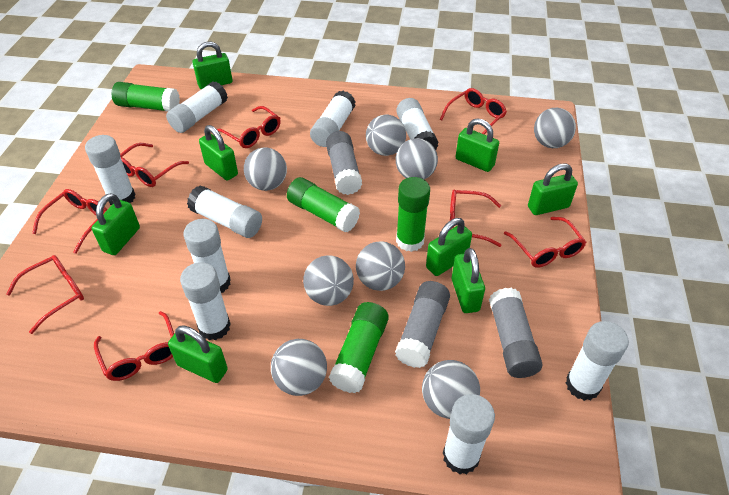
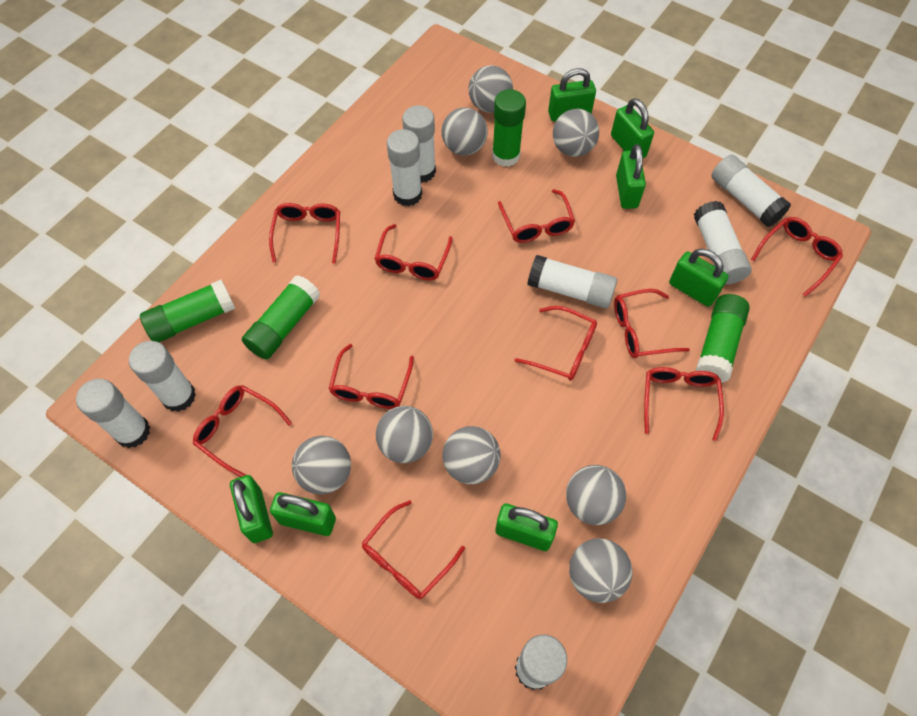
green padlock: [92,193,140,255] [168,326,228,383] [192,42,232,89] [199,125,238,181] [426,218,472,276] [452,248,485,313] [455,118,499,172] [528,164,578,215] = 8 -> [230,475,273,543] [270,492,336,536] [495,503,558,551] [548,68,596,122] [611,98,654,158] [616,144,646,209] [669,248,729,307] = 7
grey glue stick: [326,131,362,195] [395,281,450,368] [489,288,542,378] = 3 -> none = 0
red glasses: [6,255,84,334] [32,189,107,254] [94,311,174,381] [120,143,189,187] [217,106,281,148] [440,88,507,135] [450,190,502,247] [504,217,586,267] = 8 -> [193,385,292,477] [269,203,340,264] [329,344,414,409] [361,500,465,599] [374,224,453,281] [498,189,575,243] [515,306,597,381] [614,289,690,358] [644,367,724,441] [751,217,843,297] = 10
white glue stick: [85,135,136,205] [166,81,228,133] [180,262,231,340] [184,219,231,293] [187,186,262,238] [310,91,356,147] [396,98,438,150] [443,394,495,475] [566,321,629,401] = 9 -> [76,379,150,448] [129,341,196,412] [387,129,422,206] [402,105,436,183] [515,635,567,690] [528,255,617,308] [694,201,752,284] [711,155,791,227] = 8

